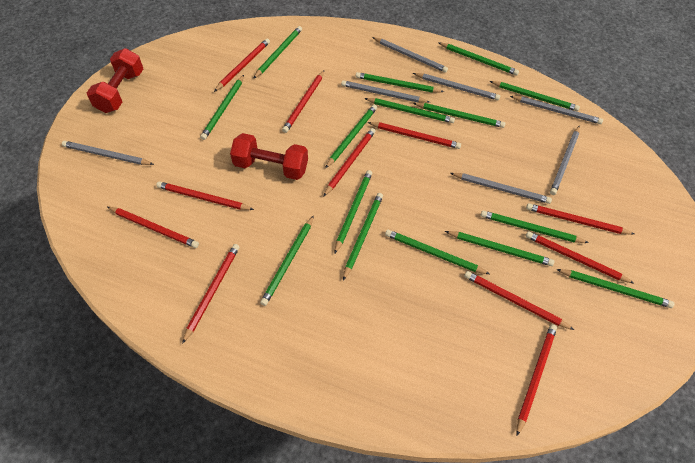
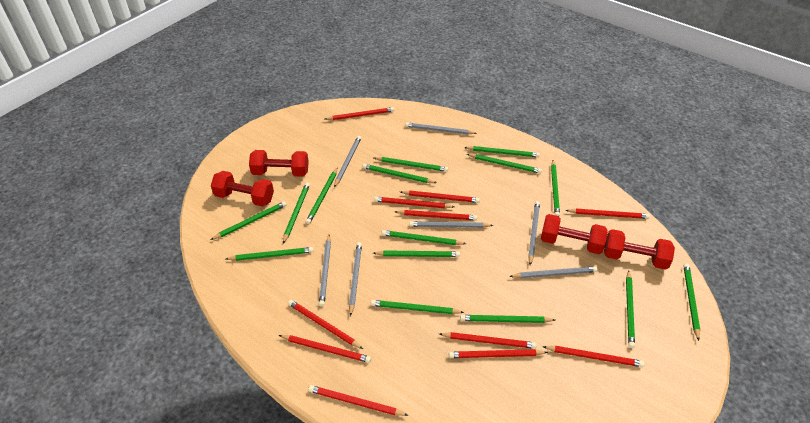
red dumbbell: [87,48,143,113] [230,133,308,180] = 2 -> [211,171,274,207] [249,150,309,177] [541,214,608,254] [604,229,675,270] = 4

